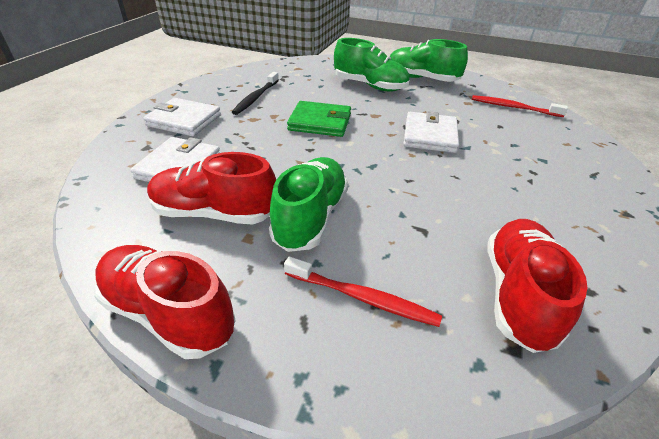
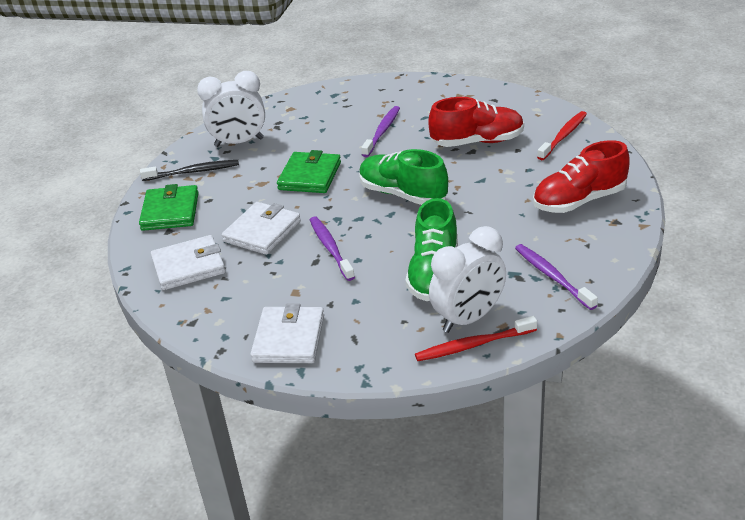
green shoe: [269,157,348,252] [334,38,410,91] [390,39,468,82] = 3 -> [359,149,448,205] [405,198,458,301] = 2
green wallet: [287,101,351,137] = 1 -> [139,184,199,231] [277,150,341,193] = 2
purple toothbrush: none = 0 -> [310,216,355,281] [361,106,400,157] [515,244,598,310] = 3
red shoe: [94,245,236,359] [147,152,276,225] [487,219,588,353] = 3 -> [429,97,524,147] [533,140,630,213] = 2
white clock: none = 0 -> [197,71,265,147] [429,226,506,333] = 2

